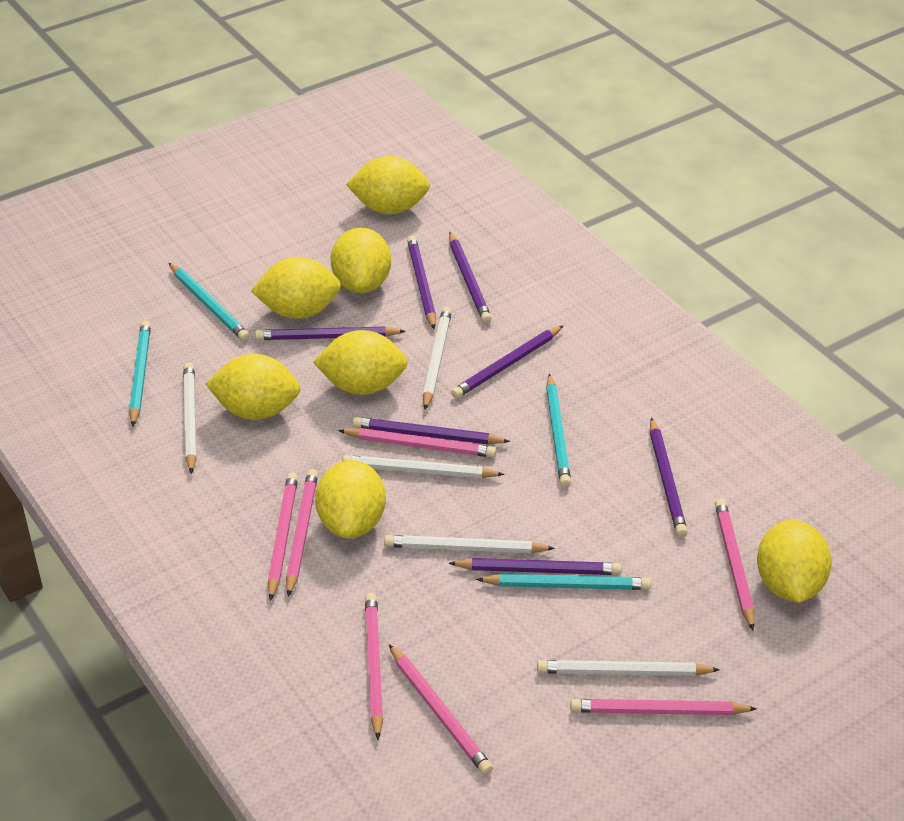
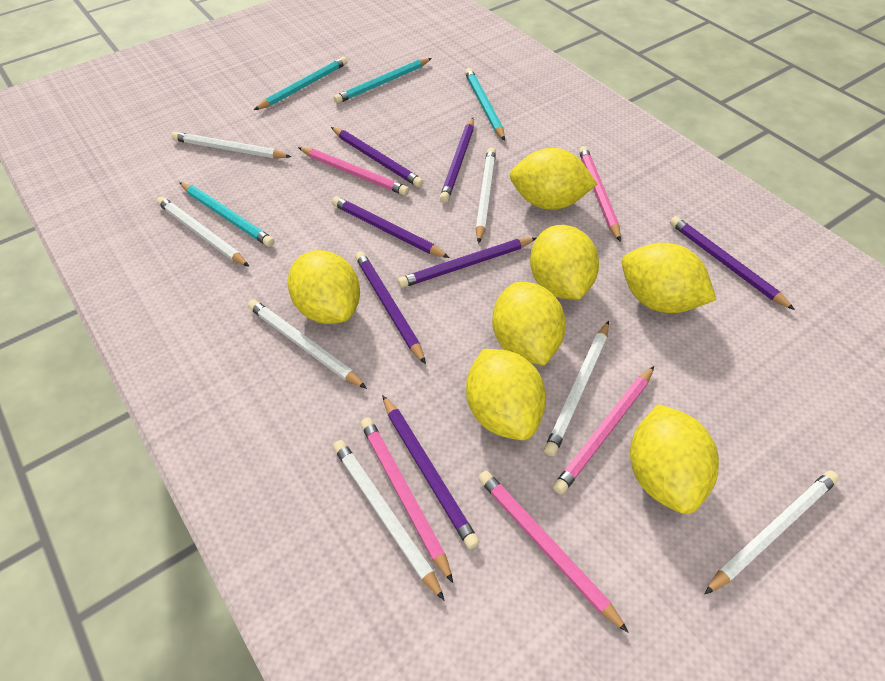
pink pencil: [268,472,298,601] [286,469,318,597] [338,428,496,458] [365,593,383,740] [389,644,493,775] [570,699,757,715] [715,499,754,631] = 7 -> [298,147,409,196] [360,417,453,583] [478,471,629,633] [553,366,654,495] [579,146,621,242] = 5
white pencil: [183,362,197,474] [342,455,505,478] [384,535,555,553] [423,307,452,410] [537,660,720,676] = 5 -> [157,197,250,267] [172,132,291,158] [248,299,367,389] [333,440,445,601] [476,147,496,244] [544,321,609,456] [705,470,839,594] = 7

